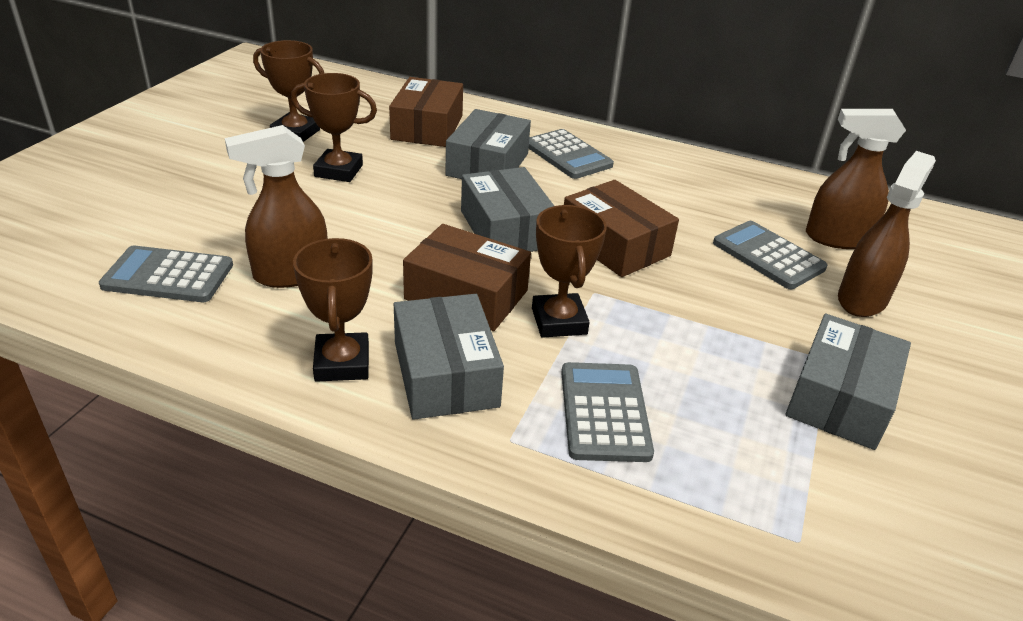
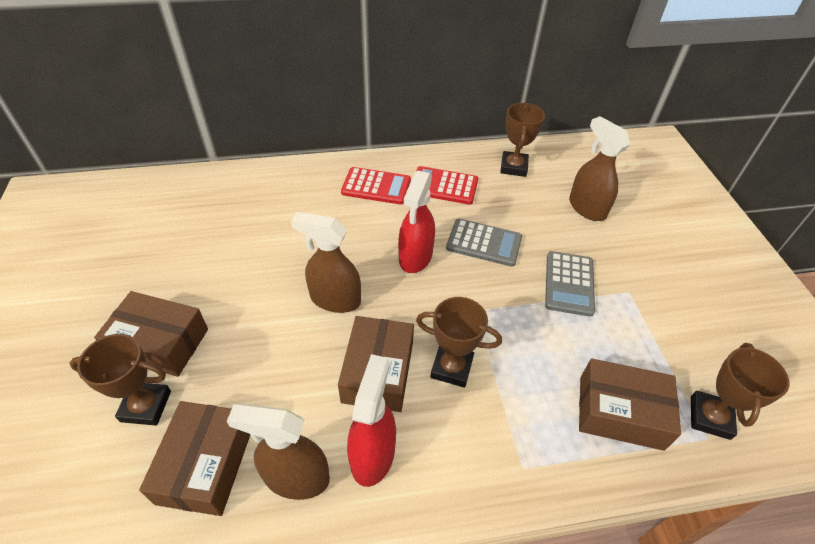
brown box: [389,77,463,147] [403,224,531,331] [564,180,679,277] = 3 -> [94,291,208,377] [139,401,250,516] [338,316,414,412] [579,358,681,451] = 4
grey box: [394,294,504,420] [445,109,531,179] [461,167,554,252] [785,314,911,450] = 4 -> none = 0
grey calculator: [99,245,233,302] [529,129,614,179] [561,362,654,462] [713,221,827,289] = 4 -> [446,219,522,267] [545,251,595,317] = 2
red calculator: none = 0 -> [341,167,411,204] [416,166,478,205] = 2
red spray bottle: none = 0 -> [347,354,396,487] [398,170,435,273] = 2

